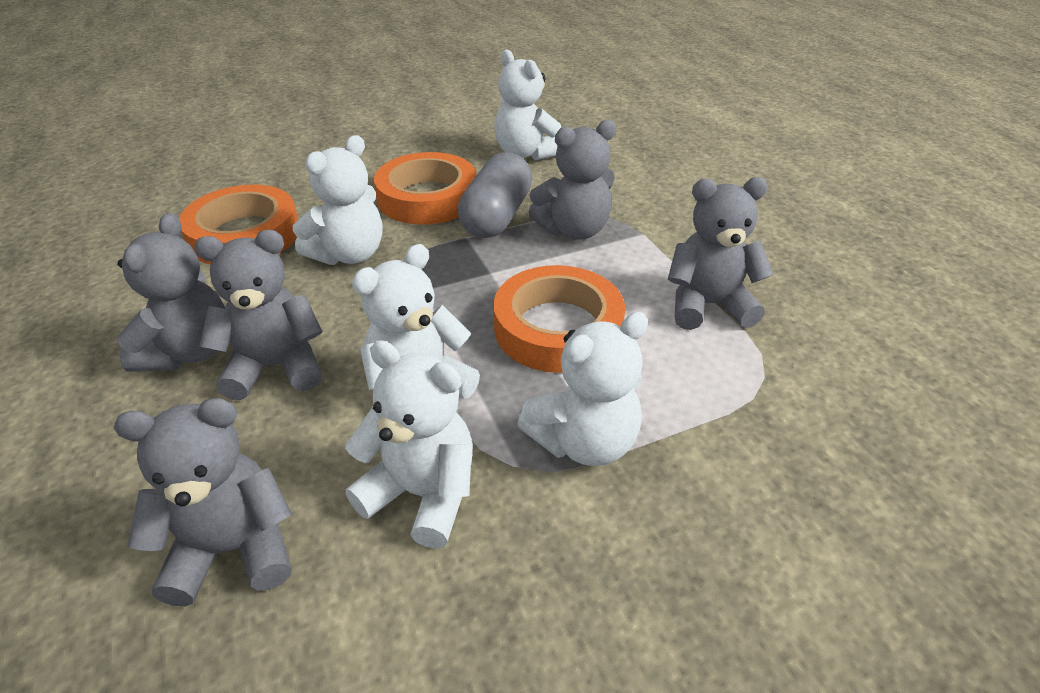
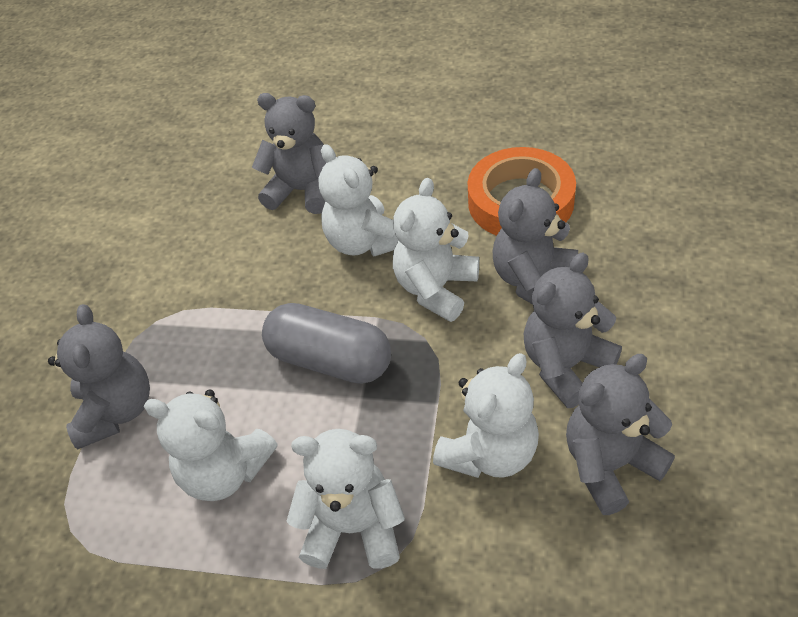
orange tape: [179,184,298,264] [374,152,476,225] [493,265,625,373] = 3 -> [468,147,576,236] = 1

